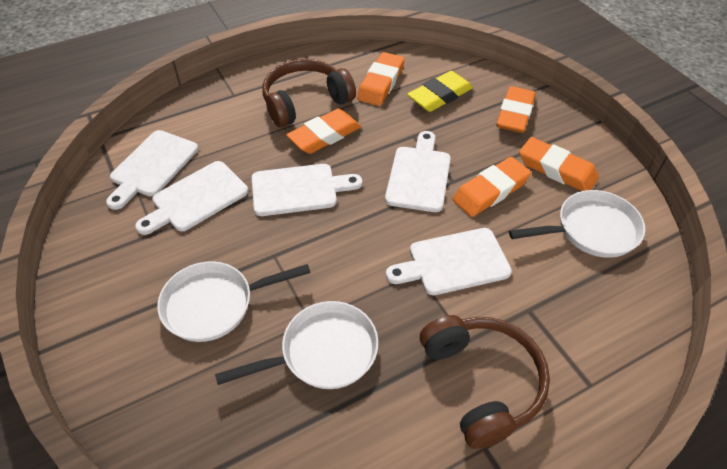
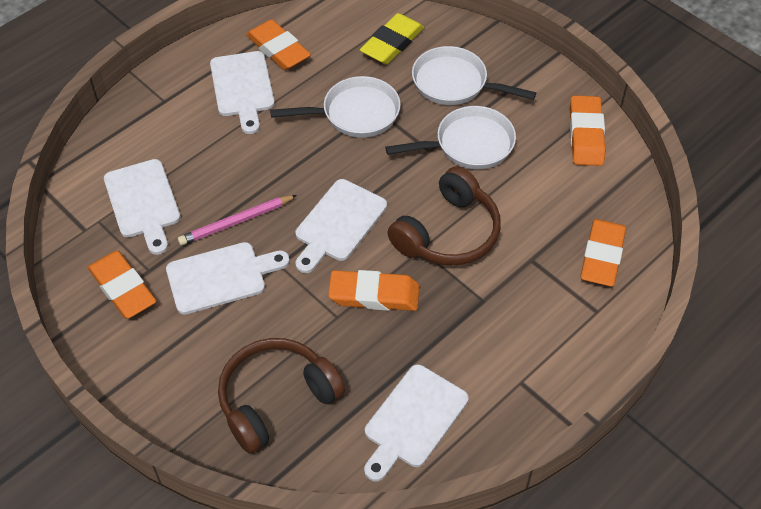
pink pencil: none = 0 -> [178,195,297,245] = 1

